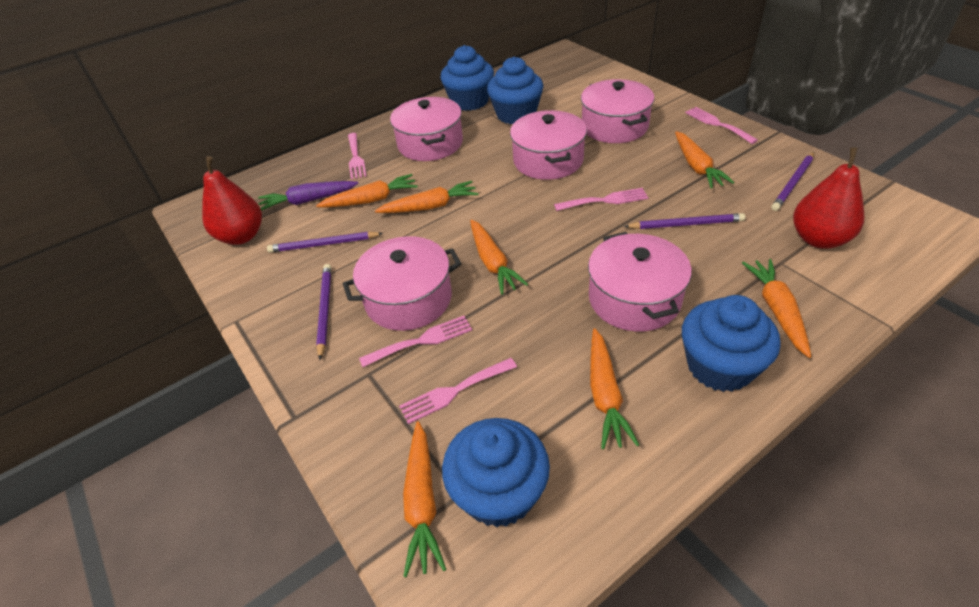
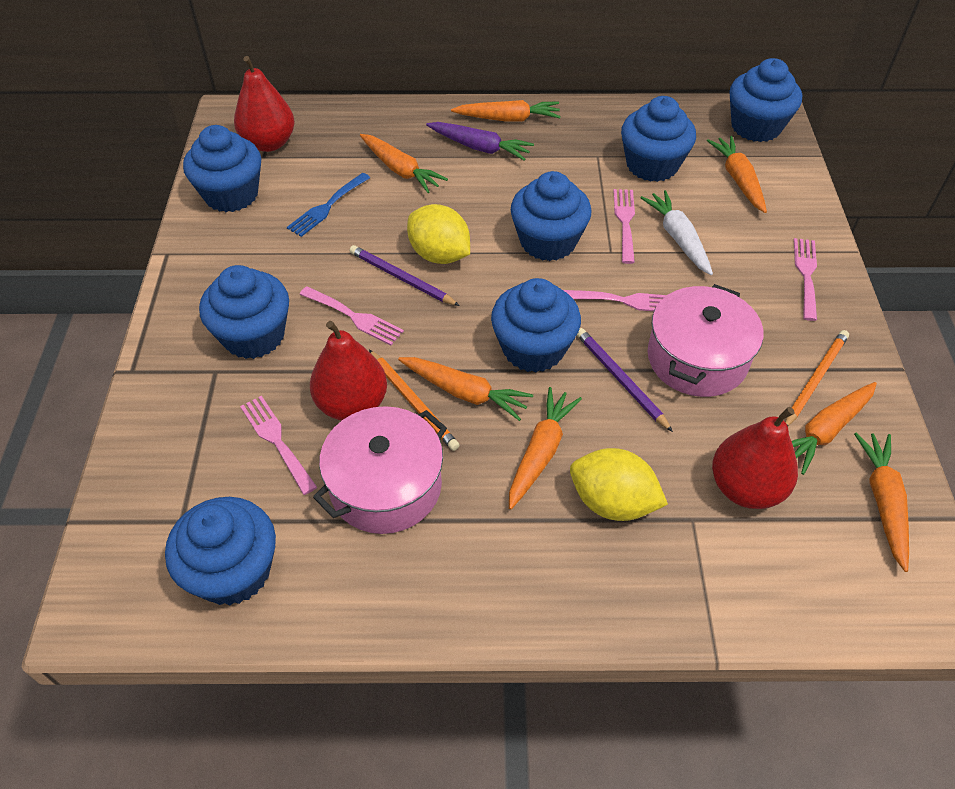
blue cupcake: [440,45,494,111] [442,418,550,528] [487,57,544,124] [682,295,781,392] = 4 -> [165,497,276,606] [183,125,261,212] [199,265,289,359] [491,278,581,373] [511,171,591,261] [621,96,696,182] [730,58,802,142] = 7
blue fork: none = 0 -> [287,173,370,237] = 1
orange pencil: none = 0 -> [369,350,460,451] [785,330,849,426] = 2
pink pot: [343,236,461,331] [390,97,463,161] [510,110,587,180] [581,79,655,143] [588,232,692,332] = 5 -> [313,406,447,534] [648,284,763,397] = 2
purple pencil: [267,232,383,253] [316,264,331,360] [624,213,745,229] [771,152,814,211] = 4 -> [350,245,460,306] [577,328,673,432] = 2
red pear: [202,156,262,245] [793,147,864,249] = 2 -> [234,56,295,152] [310,321,387,421] [712,407,798,509] = 3
white carrot: none = 0 -> [640,190,713,275] = 1
yellow lemon: none = 0 -> [407,204,470,264] [570,448,668,521] = 2

